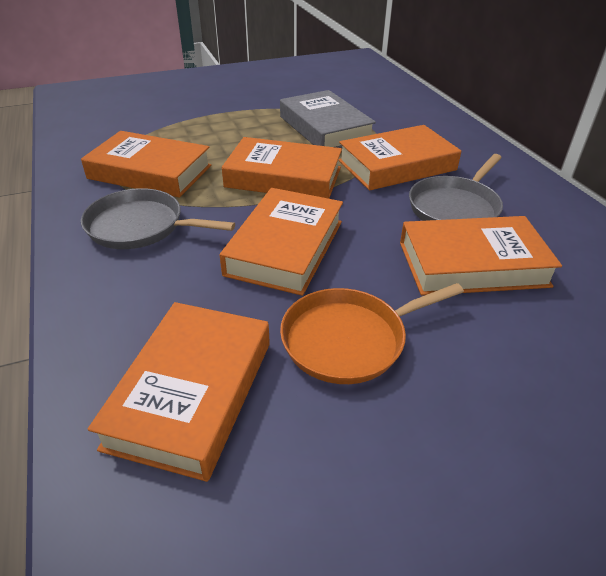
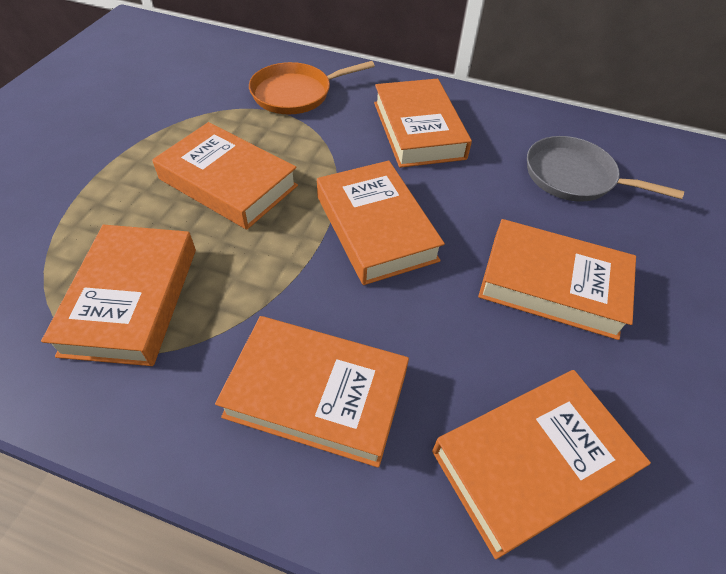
grey book: [280,90,376,148] = 1 -> none = 0
grey pan: [81,188,235,249] [409,154,503,221] = 2 -> [527,136,684,202] = 1
orange book: [81,131,211,198] [88,302,270,482] [220,188,343,296] [222,137,342,199] [338,125,461,191] [400,216,562,296] = 6 -> [41,225,196,366] [152,122,298,230] [215,316,409,468] [317,161,445,285] [374,79,472,168] [432,370,651,559] [478,219,636,340] = 7

